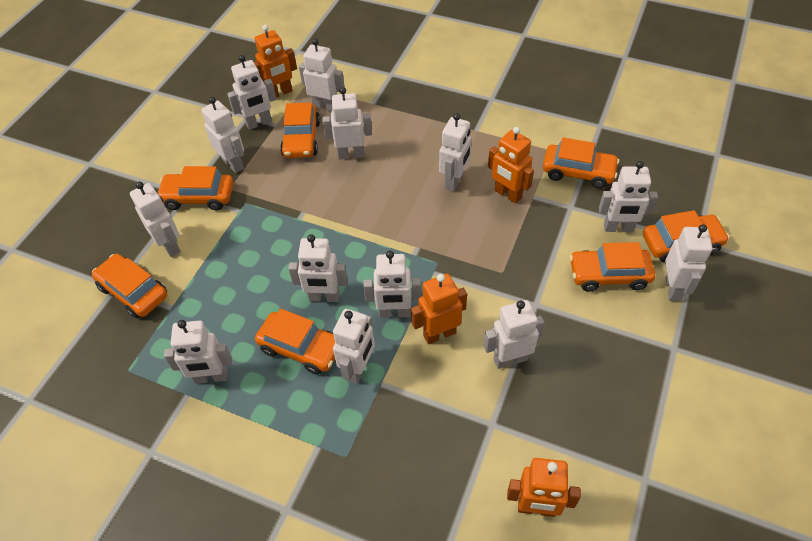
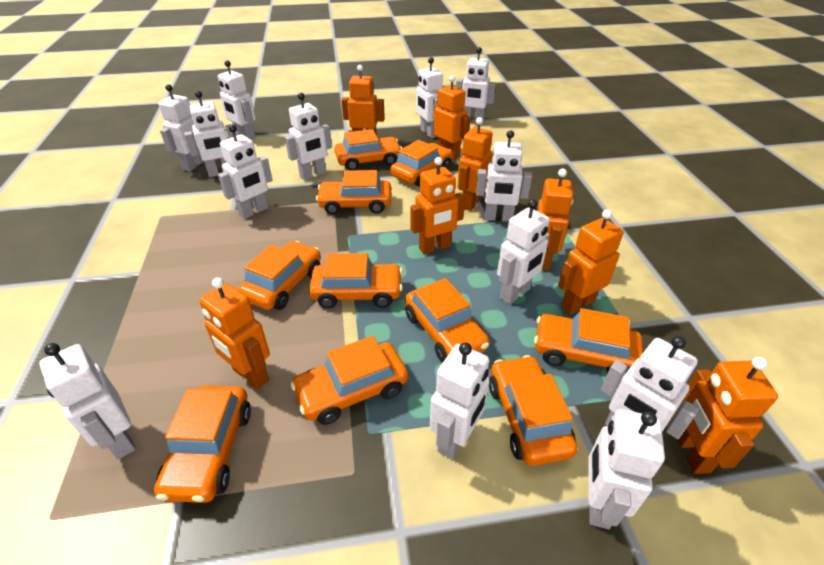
orange car: [92,254,167,318] [157,166,234,211] [255,309,335,375] [280,103,320,158] [543,137,619,189] [570,242,655,292] [643,210,729,263] = 7 -> [154,385,251,503] [238,241,321,310] [291,336,408,425] [309,253,403,308] [316,170,391,215] [334,129,402,171] [391,140,452,186] [405,278,489,363] [489,355,577,466] [534,308,643,375] = 10
orange robot: [254,25,297,98] [411,274,467,344] [488,127,534,204] [507,458,581,517] = 4 -> [199,277,270,389] [341,65,385,136] [410,157,465,255] [434,75,470,160] [457,117,493,211] [537,168,573,271] [558,210,623,314] [677,357,778,474] = 8

